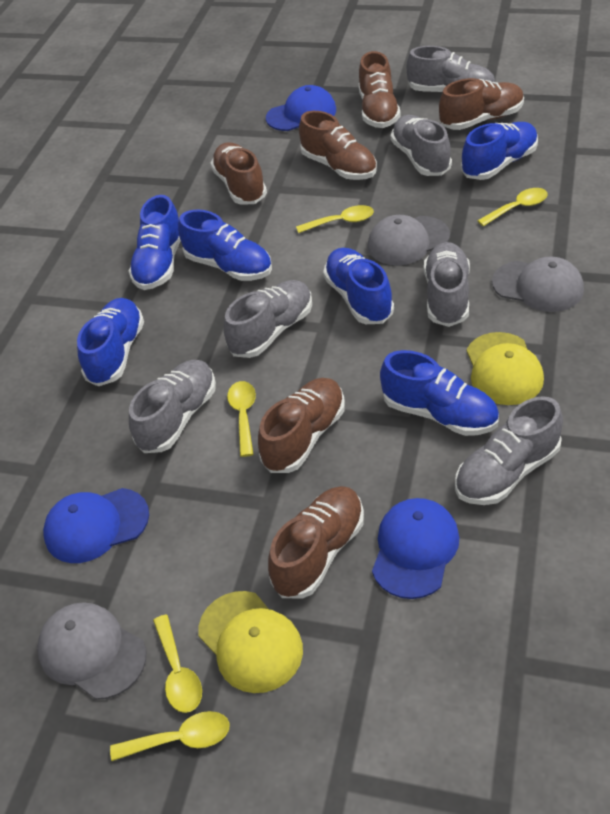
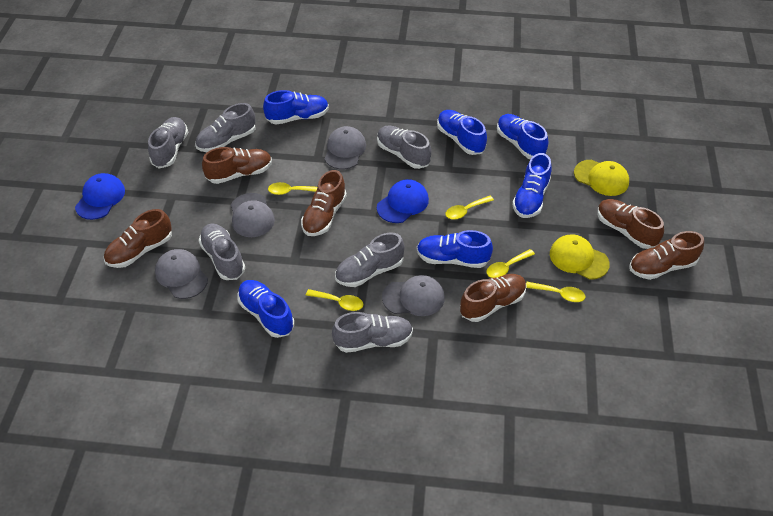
blue cap: [43,488,149,563] [266,85,336,131] [372,498,459,599] = 3 -> [75,173,125,220] [377,179,429,223] = 2
grey cap: [37,602,146,700] [368,215,450,265] [492,257,584,312] = 3 -> [155,249,208,299] [231,193,275,237] [325,126,366,170] [382,275,445,316] = 4

